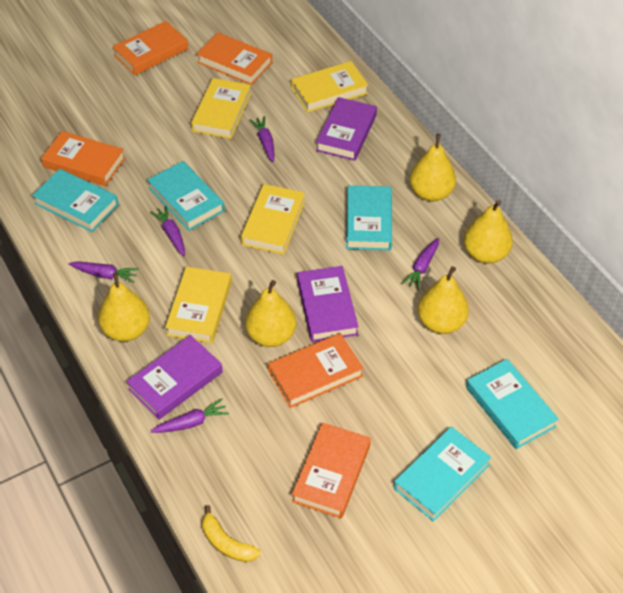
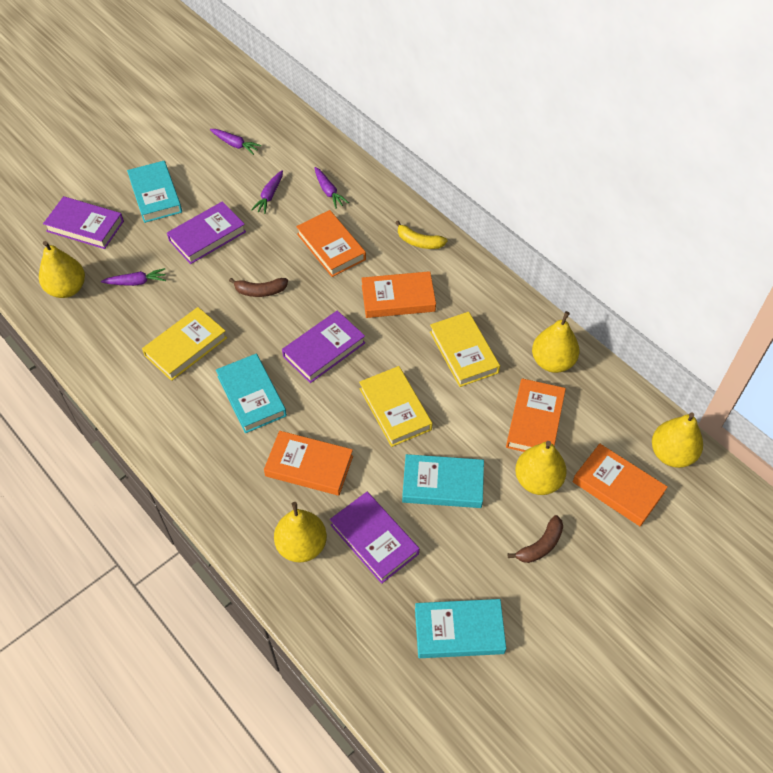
brown banana: none = 0 -> [229,278,288,297] [508,515,563,563] = 2
purple book: [126,335,223,420] [297,266,359,342] [316,97,377,161] = 3 -> [43,196,124,249] [167,201,246,264] [282,310,365,383] [330,492,419,584] = 4
purple carrot: [69,261,139,283] [150,206,185,256] [151,399,229,433] [250,116,274,162] [402,238,439,290] = 5 -> [101,268,166,286] [210,129,261,155] [251,170,283,214] [314,167,349,209] = 4
turquoise book: [32,169,119,232] [147,161,225,231] [346,185,392,250] [394,426,491,522] [466,359,559,449] = 5 -> [127,161,182,223] [216,354,287,433] [402,454,484,508] [415,599,506,658] = 4
yellow book: [165,267,232,343] [191,78,251,139] [241,184,305,255] [291,61,368,113] = 4 -> [142,307,227,381] [359,366,433,447] [430,312,500,387] = 3

